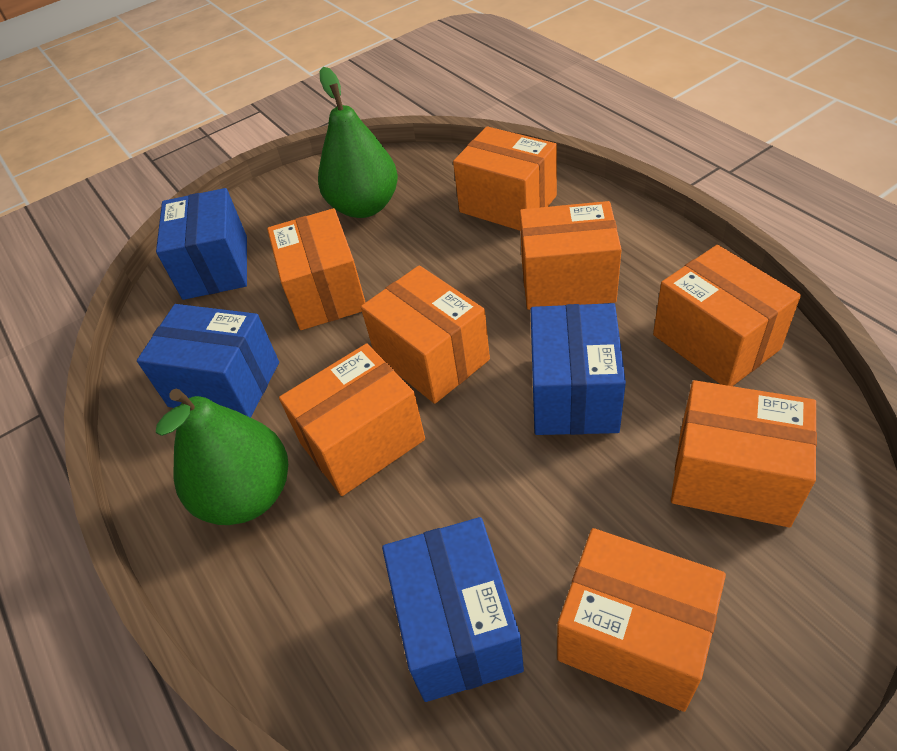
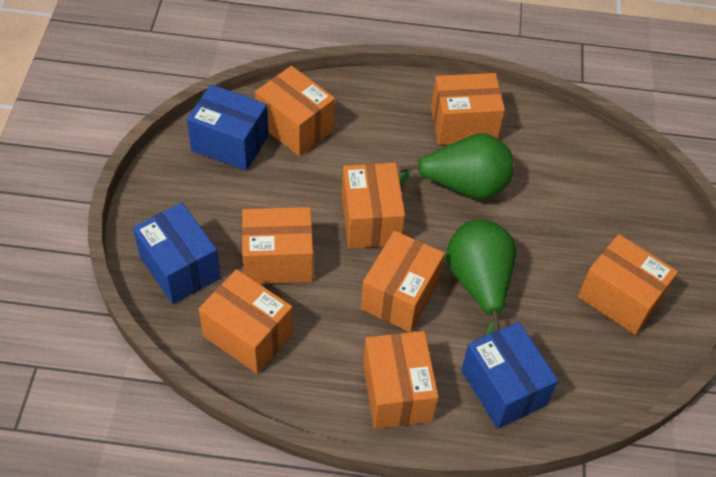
blue box: [137,304,279,418] [156,188,247,300] [382,517,524,702] [531,303,626,435] = 4 -> [133,203,221,304] [187,84,269,171] [461,322,558,429] = 3

